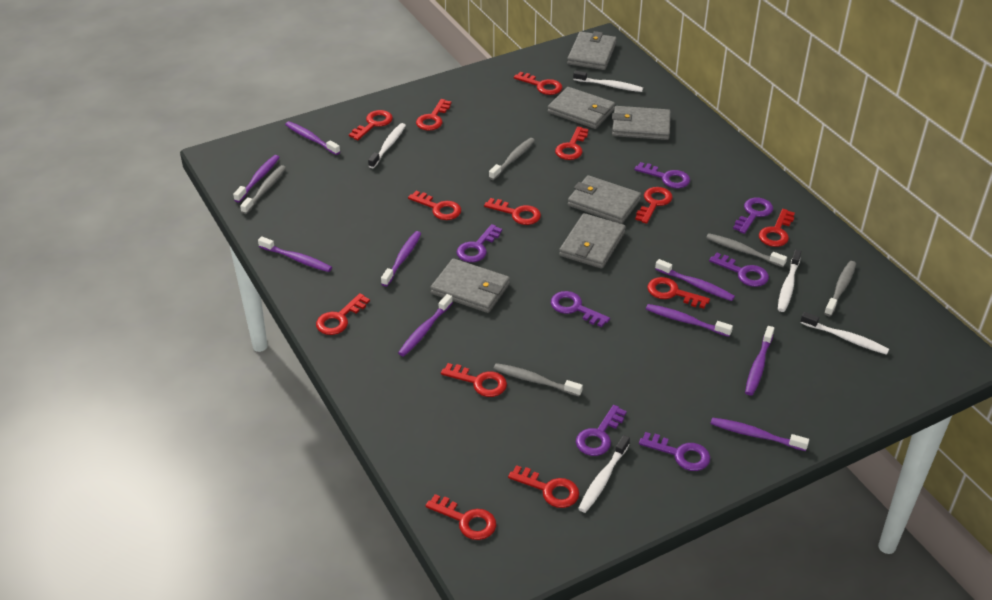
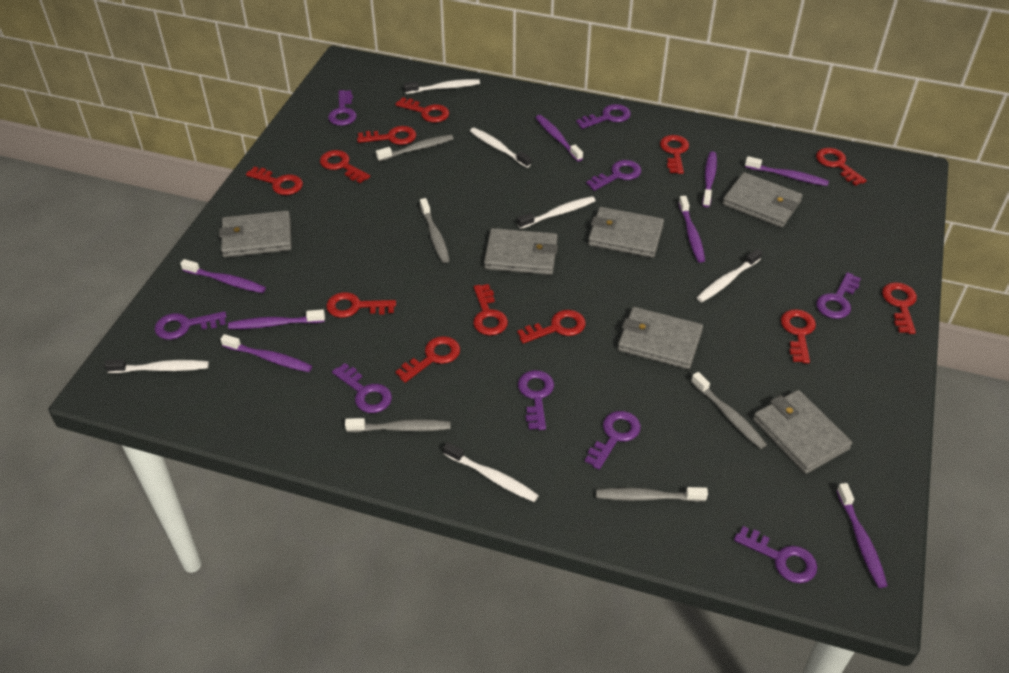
purple key: [457,224,502,262] [551,291,610,327] [576,405,627,456] [634,162,690,188] [639,432,710,471] [709,253,769,287] [733,198,773,234] = 7 -> [155,311,227,340] [328,90,357,126] [332,363,392,413] [518,370,554,430] [576,104,631,129] [585,411,641,470] [586,160,641,191] [734,526,817,583] [816,272,861,319] = 9
purple toothbrush: [233,155,280,203] [258,236,332,272] [285,121,340,155] [381,231,421,287] [398,294,453,356] [646,304,733,337] [655,259,735,301] [710,417,809,451] [745,326,774,396] = 9 -> [180,259,266,293] [220,334,312,372] [228,309,325,329] [535,115,583,162] [679,196,705,263] [702,151,717,207] [745,156,829,186] [836,483,888,588] = 8
red key: [316,293,370,335] [349,110,393,140] [408,191,461,220] [416,99,451,131] [425,494,496,540] [441,363,507,397] [484,198,541,225] [508,465,579,508] [514,72,562,95] [555,126,589,160] [635,187,673,224] [647,277,710,309] [759,209,795,247] = 13 -> [246,166,303,195] [320,150,370,183] [326,292,396,318] [357,126,416,145] [395,97,449,123] [395,336,460,383] [473,284,508,336] [517,310,585,344] [660,135,689,174] [781,309,816,363] [816,148,867,186] [882,282,917,334] = 12
white toothbrush: [368,123,406,168] [573,70,643,92] [578,435,630,513] [778,250,801,312] [800,312,889,355] = 5 -> [105,359,209,373] [404,79,480,94] [443,442,539,502] [470,128,531,168] [518,196,595,229] [697,249,762,302] = 6

